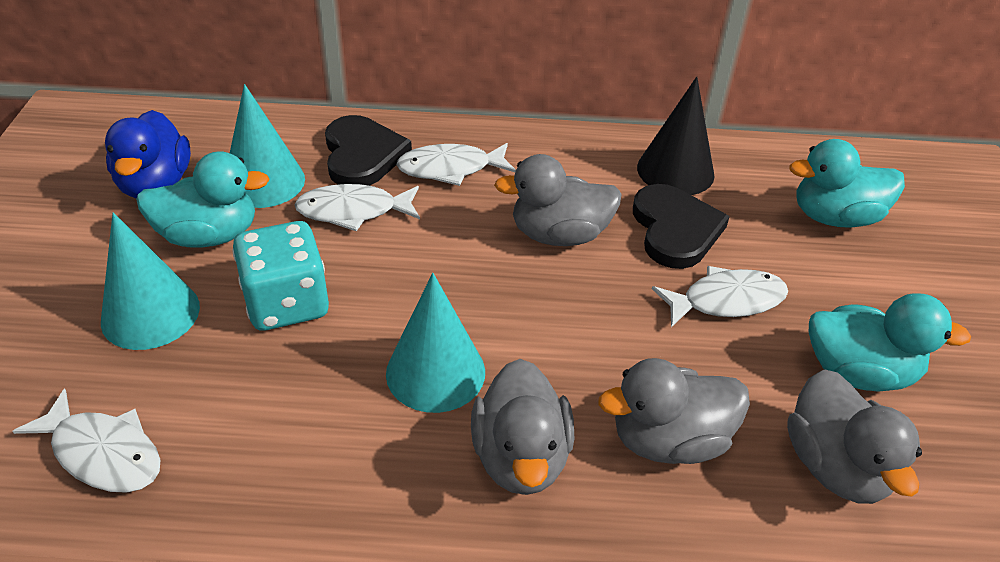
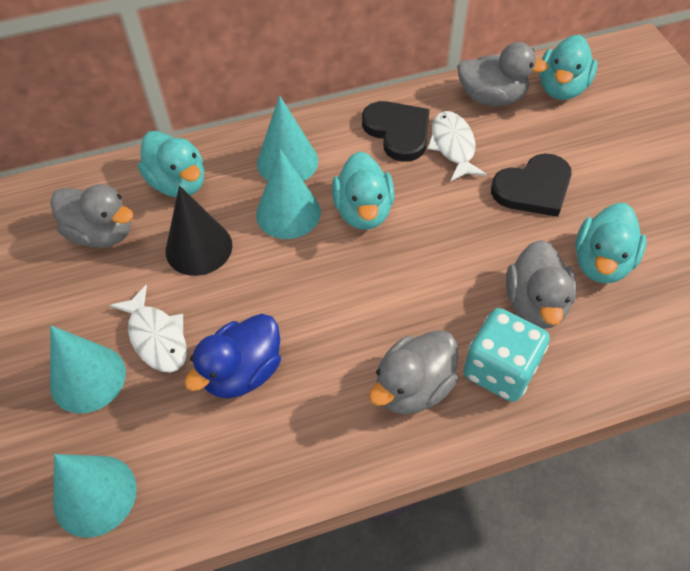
turquoise cone: [101,212,200,350] [230,84,305,208] [386,273,485,413] = 3 -> [50,326,126,414] [53,454,137,538] [256,149,321,239] [257,95,318,181] = 4
turquoise duck: [136,151,270,248] [789,139,905,228] [809,293,971,392] = 3 -> [138,131,204,197] [332,151,395,230] [539,35,598,100] [575,203,647,284] = 4
white fish: [12,388,160,493] [294,184,420,231] [396,143,516,186] [652,266,788,327] = 4 -> [109,285,187,373] [427,111,487,181] = 2

